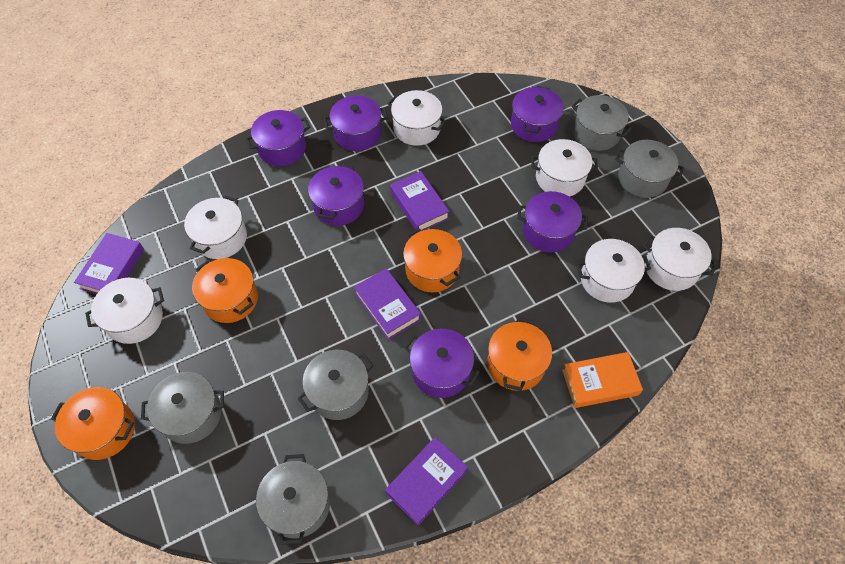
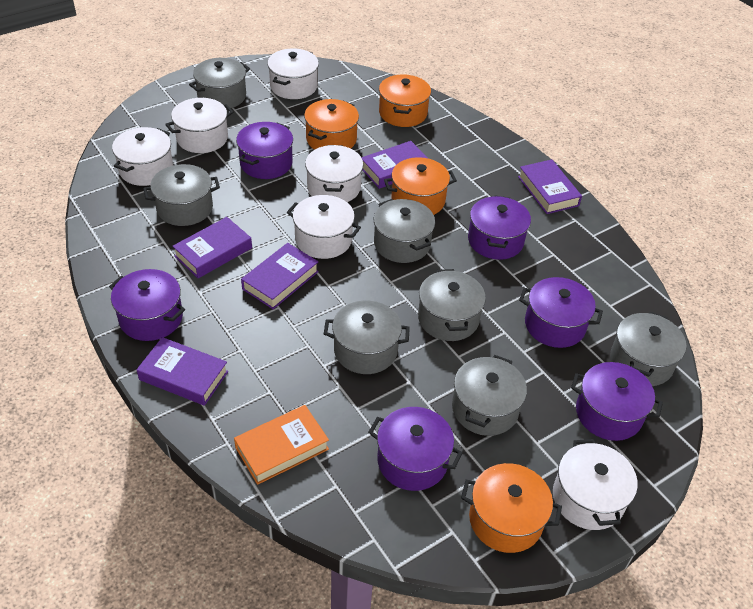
grey pot: [141,372,224,444] [256,454,330,545] [298,350,373,420] [571,95,632,151] [615,140,684,198] = 5 -> [143,164,220,226] [189,58,250,109] [324,301,410,374] [374,199,435,263] [418,269,486,341] [452,355,527,436] [610,311,686,386] = 7
purple book: [74,233,144,294] [354,268,421,340] [385,437,468,525] [390,171,450,233] = 4 -> [137,337,228,406] [172,217,252,278] [241,243,319,309] [361,141,429,189] [518,159,582,214] = 5

